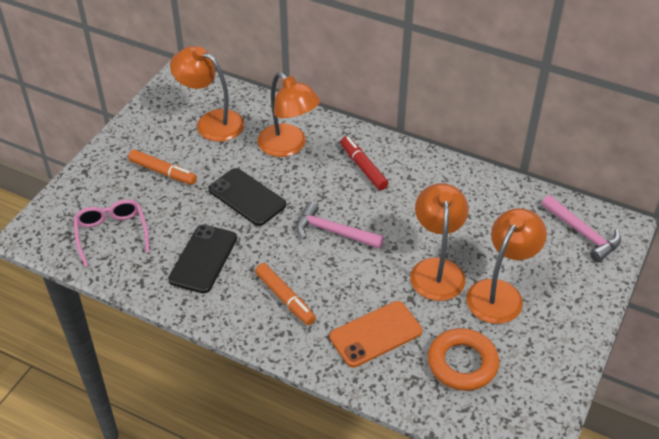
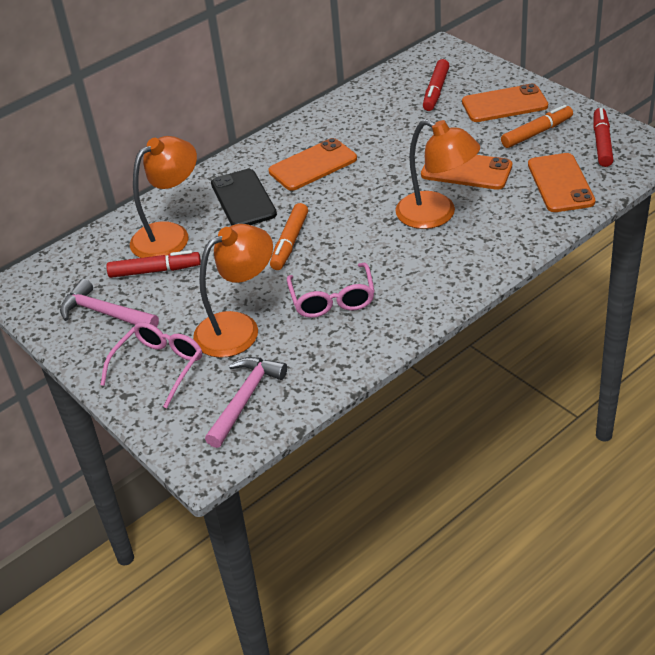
black phone: [168,225,237,293] [208,168,286,226] = 2 -> [211,169,277,226] = 1
orange lamp: [170,46,245,142] [258,72,320,157] [410,183,469,301] [466,208,547,324] = 4 -> [130,136,197,258] [193,224,273,358] [395,119,480,229] = 3
orange phone: [329,301,422,368] = 1 -> [269,138,357,191] [421,155,512,190] [462,84,548,122] [528,153,595,212] = 4
orange ring: [428,328,499,391] = 1 -> none = 0
pink glasses: [74,200,149,267] = 1 -> [100,322,202,408] [287,263,375,318] = 2
red marker: [341,136,389,190] = 1 -> [106,250,201,278] [423,59,450,111] [593,107,614,167] = 3

